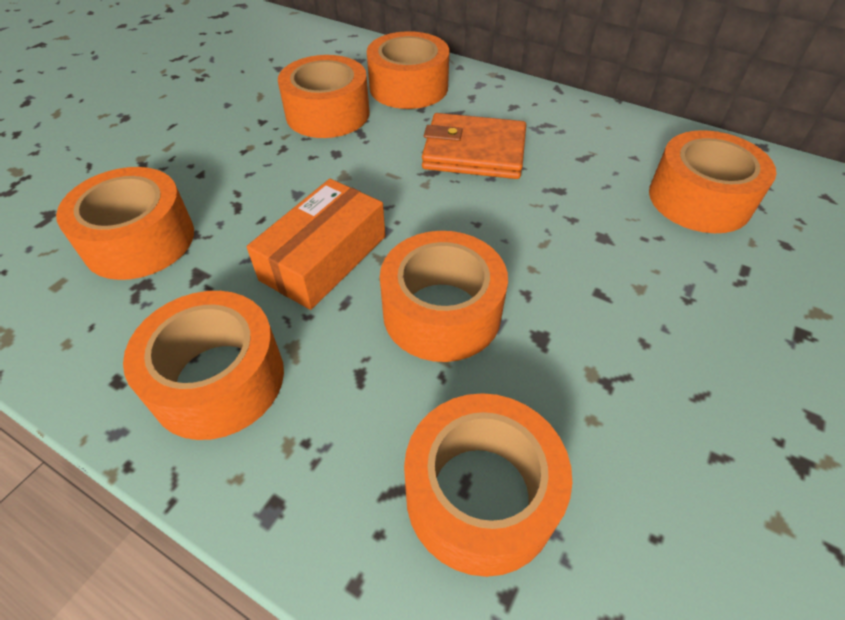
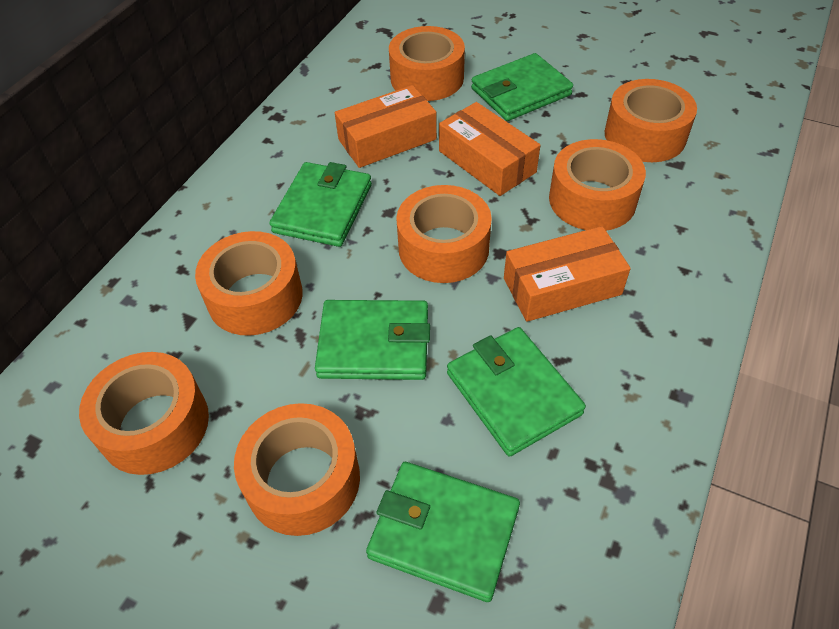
green wallet: none = 0 -> [269,162,372,247] [315,300,430,380] [366,462,520,602] [447,327,586,457] [471,53,573,121] = 5
orange box: [247,179,385,310] = 1 -> [335,85,437,168] [439,102,540,196] [504,226,631,322] = 3
orange wallet: [422,113,526,179] = 1 -> none = 0

